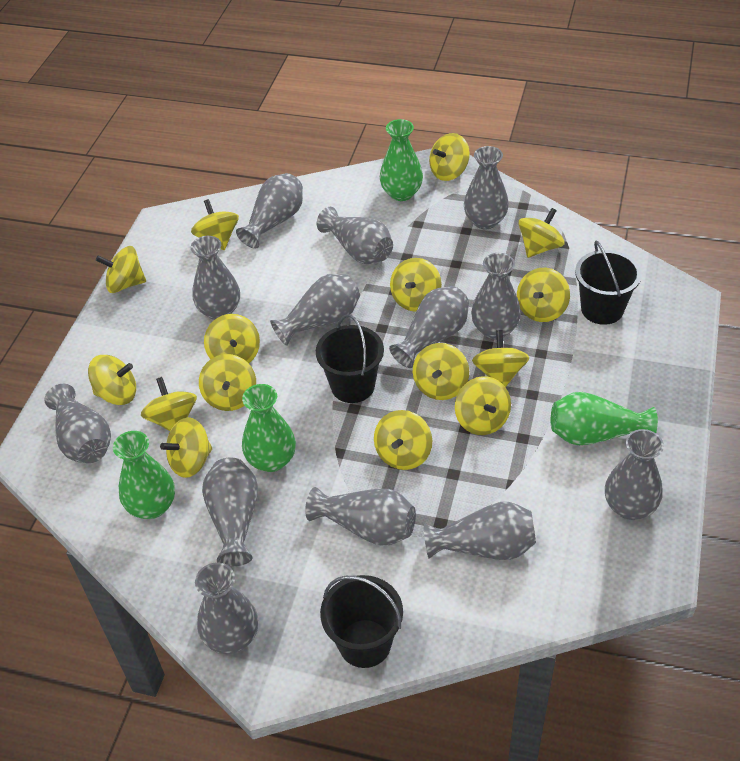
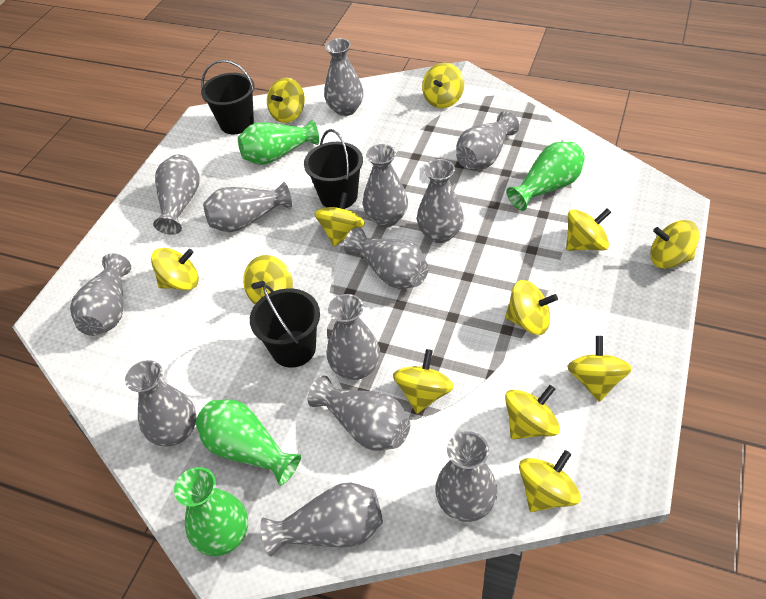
yellow spinning top: [88,355,136,405] [96,246,146,293] [141,377,197,431] [160,417,212,478] [191,199,239,250] [199,354,256,411] [204,314,260,363] [374,410,432,470] [390,258,442,312] [413,343,469,400] [429,133,470,181] [455,376,511,435] [472,330,530,387] [517,268,570,322] [518,208,564,258] = 15 -> [151,248,199,290] [243,255,293,304] [267,78,305,123] [314,192,365,246] [393,349,454,414] [422,63,464,108] [505,280,558,335] [505,385,560,439] [519,450,581,512] [566,208,611,251] [567,336,632,402] [650,220,699,269] = 12

